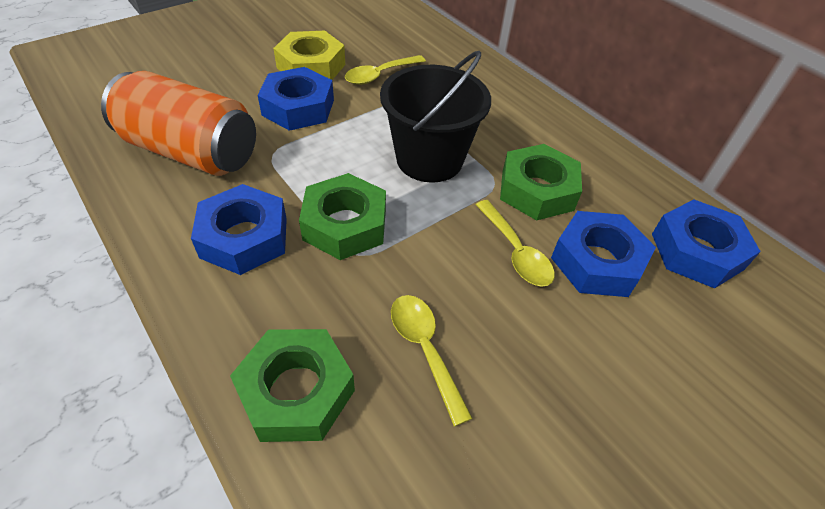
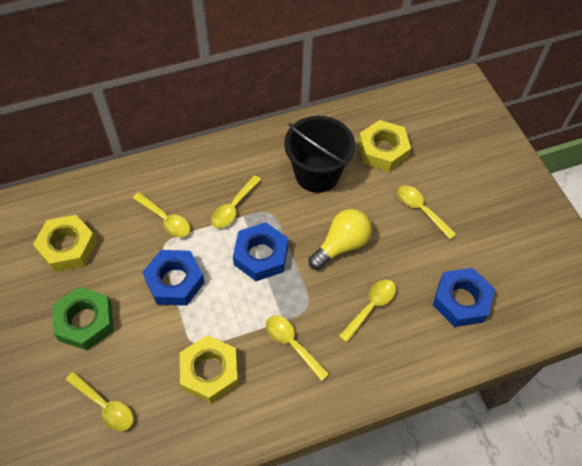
blue nut: [191,184,287,275] [258,67,334,131] [551,211,656,297] [652,199,761,289] = 4 -> [142,250,205,306] [233,222,288,281] [433,268,495,327] = 3
green nut: [230,329,355,442] [299,173,386,260] [500,144,582,221] = 3 -> [53,287,113,350] = 1
orange can: [101,71,256,176] = 1 -> none = 0
yellow light bulb: none = 0 -> [309,209,372,270] = 1
yellow nut: [273,31,345,80] = 1 -> [33,215,97,272] [180,335,238,403] [358,120,411,172] = 3
yellow spoon: [345,55,426,85] [391,295,473,426] [476,200,555,287] = 3 -> [66,372,134,431] [133,192,190,238] [211,175,261,228] [266,315,329,381] [339,279,396,343] [397,185,456,239] = 6

